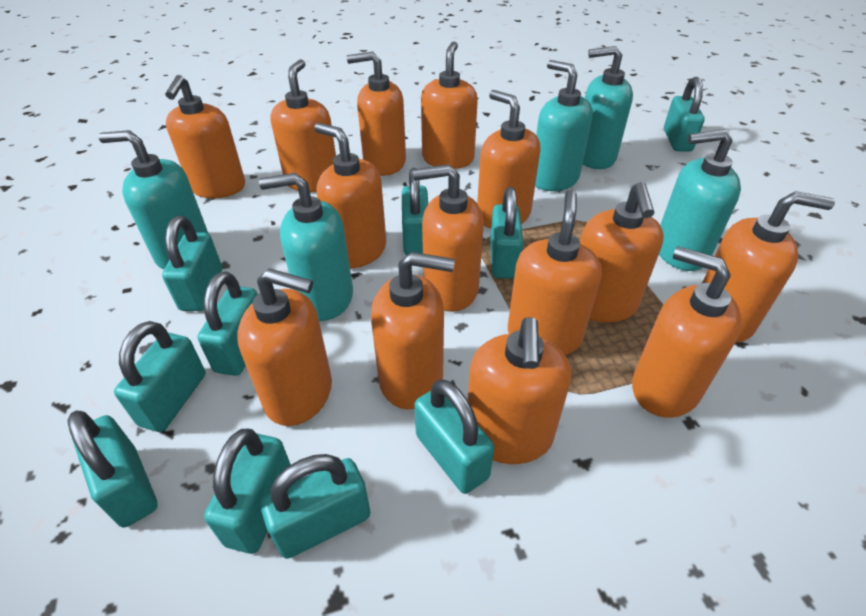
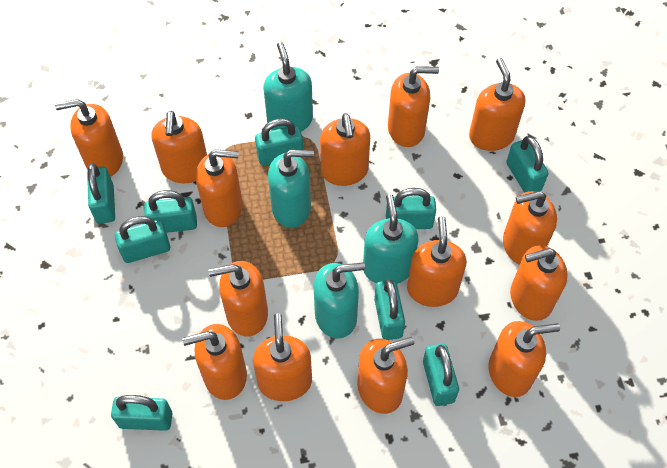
turquoise padlock: [67,410,158,528] [114,321,206,432] [162,216,222,311] [198,271,258,376] [204,428,291,554] [260,454,370,559] [402,168,428,256] [414,379,494,494] [490,187,524,279] [664,77,705,152] = 10 -> [87,163,115,224] [111,395,172,431] [115,216,170,263] [144,190,197,233] [255,118,303,166] [374,279,405,340] [386,188,436,229] [423,343,459,406] [506,136,549,193] = 9
turquoise soap dispenser: [98,130,209,270] [259,173,353,321] [535,60,593,191] [583,46,633,169] [659,129,741,271] = 5 -> [263,42,313,131] [268,150,314,228] [314,262,365,338] [363,194,419,284] = 4

